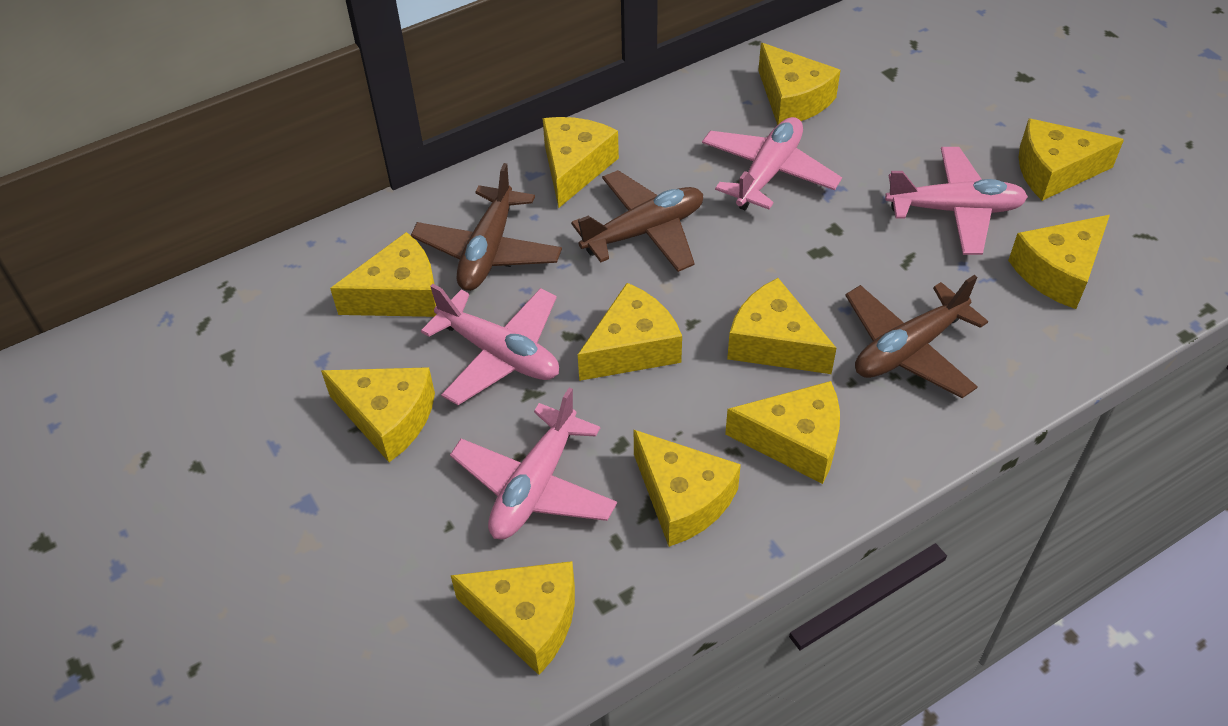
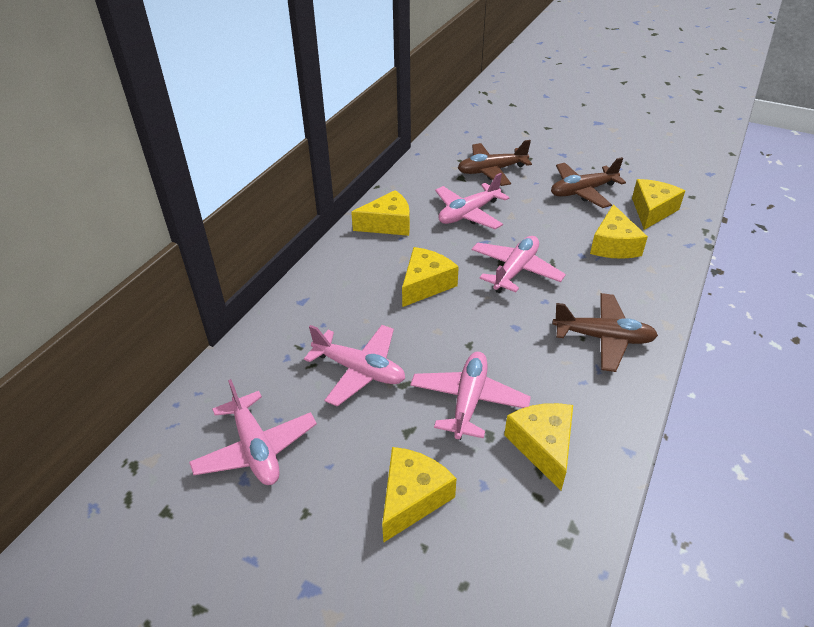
pink plane: [421,284,559,405] [450,388,617,539] [702,117,842,210] [885,147,1028,255] = 4 -> [189,379,317,485] [304,325,405,407] [410,352,531,440] [435,173,510,229] [472,236,566,293] = 5
yellow cheese: [321,367,435,462] [330,232,437,317] [450,561,575,675] [542,117,619,208] [578,283,682,381] [634,430,741,547] [725,381,840,484] [727,278,836,374] [758,43,841,125] [1008,215,1110,309] [1019,118,1124,201] = 11 -> [351,190,410,236] [382,447,457,542] [402,247,459,307] [504,403,573,491] [590,204,648,259] [632,179,685,230] = 6

